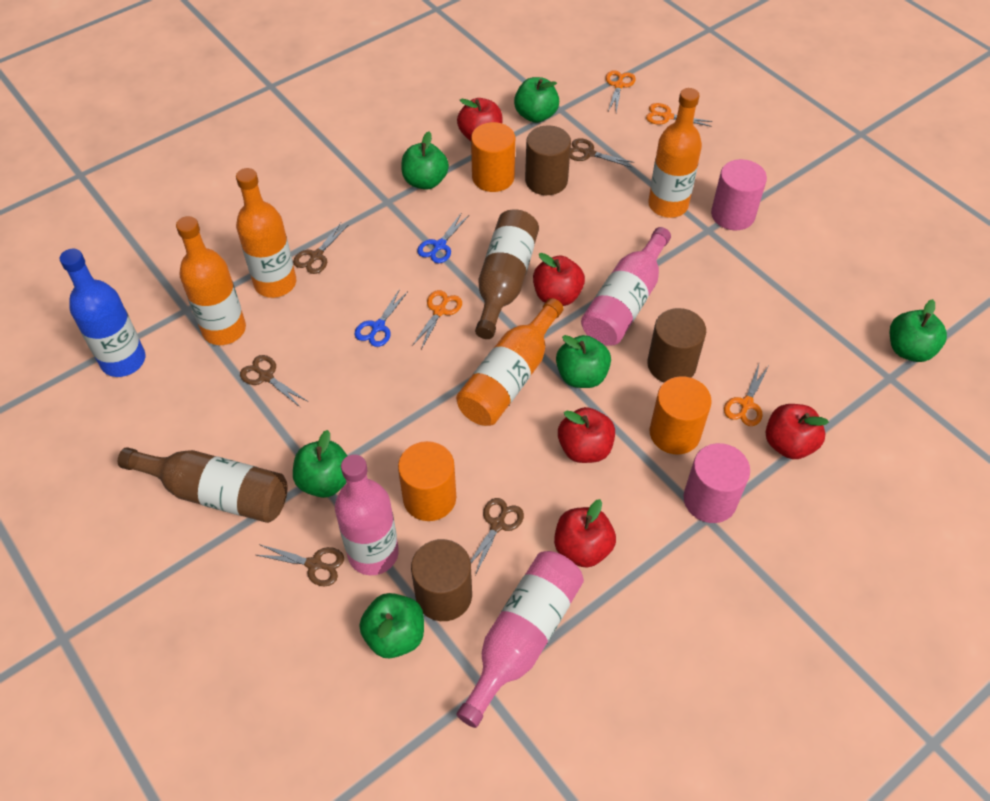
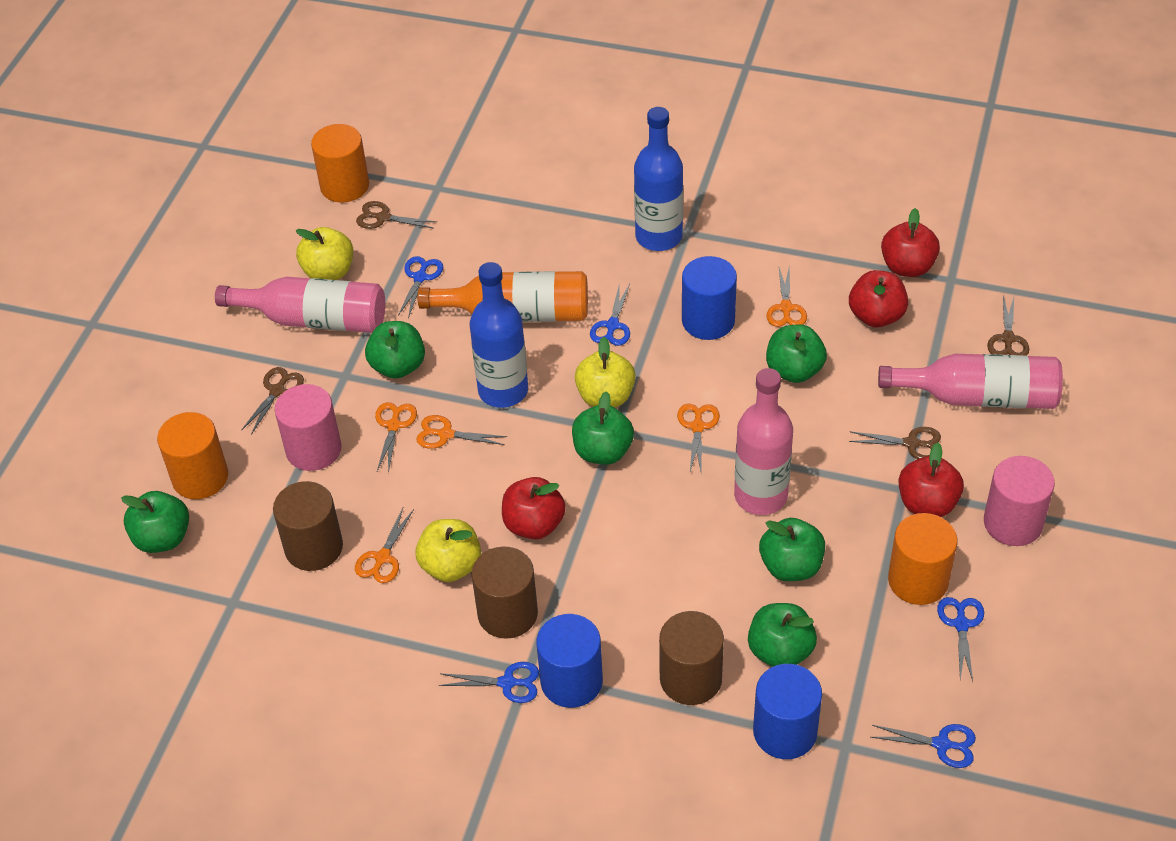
blue bottle: [60,249,146,377] = 1 -> [469,262,528,408] [634,107,683,251] = 2
blue cylinder: none = 0 -> [537,614,603,708] [682,256,737,340] [753,664,822,759] = 3
blue scissors: [355,289,408,347] [417,212,469,263] = 2 -> [398,256,443,318] [439,662,539,703] [590,283,630,346] [871,724,976,768] [937,597,984,681] = 5
brown bottle: [118,447,288,523] [475,209,539,339] = 2 -> none = 0
brown scissors: [240,355,307,408] [256,544,344,587] [293,223,348,274] [471,498,524,575] [570,138,634,168] = 5 -> [241,367,304,435] [356,201,436,229] [849,427,941,459] [987,296,1029,355] = 4
orange bottle: [176,216,246,345] [236,168,296,298] [456,298,563,426] [648,88,702,218] = 4 -> [418,271,588,322] = 1
orange scissors: [412,290,462,349] [606,70,636,112] [646,103,713,127] [724,364,769,426] = 4 -> [355,508,414,583] [375,402,417,473] [416,415,507,449] [677,404,720,471] [766,266,807,327] = 5
red apple: [457,98,502,141] [533,253,585,306] [554,499,616,568] [558,407,615,463] [766,404,829,459] = 5 -> [502,477,566,539] [849,270,908,327] [881,208,940,277] [899,443,964,517] = 4
yellow apple: none = 0 -> [296,227,353,280] [415,519,481,582] [575,337,636,408] = 3

